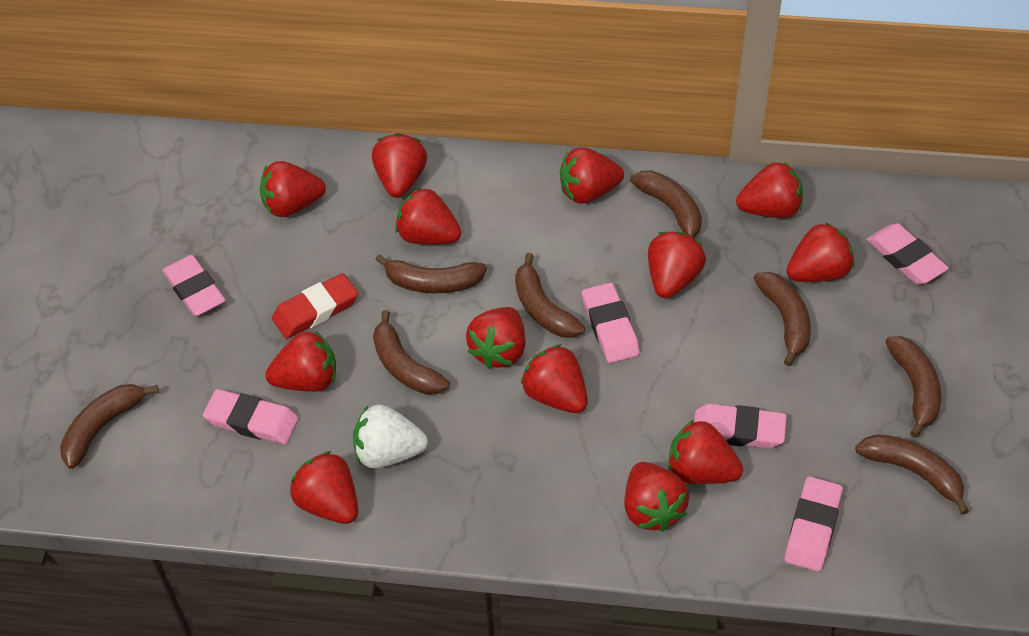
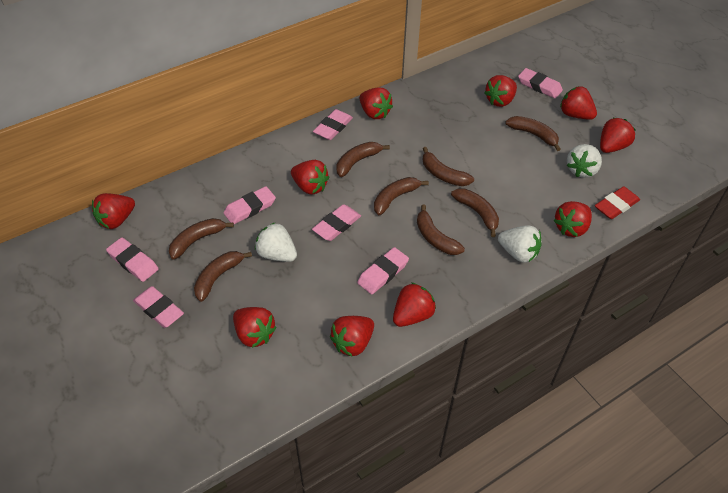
pink eraser: [162,255,226,317] [203,389,299,444] [582,283,640,363] [694,404,787,449] [785,477,843,572] [867,223,949,284] = 6 -> [106,237,159,282] [133,286,184,328] [224,186,276,224] [312,204,361,241] [313,109,353,140] [357,247,409,294] [518,68,563,98] = 7
red strawberry: [260,161,326,217] [265,331,336,392] [290,451,358,524] [372,133,427,198] [395,187,461,245] [466,307,526,369] [521,344,588,413] [560,147,624,204] [624,462,689,531] [648,232,706,299] [668,420,743,484] [736,162,803,218] [787,222,854,282] = 13 -> [92,193,135,229] [233,307,277,348] [291,160,329,195] [330,316,374,357] [360,88,393,119] [393,282,436,327] [484,75,517,107] [553,201,592,237] [560,86,597,120] [600,118,636,153] = 10
white strawberry: [353,404,428,469] = 1 -> [255,223,297,262] [498,225,542,263] [567,144,602,178] = 3

